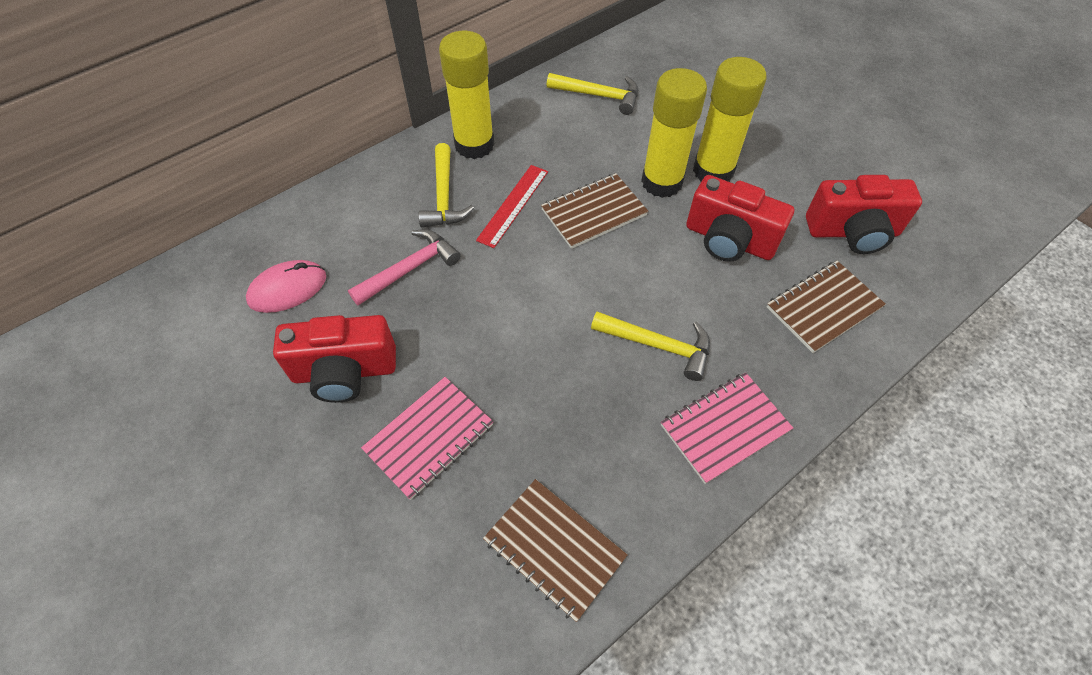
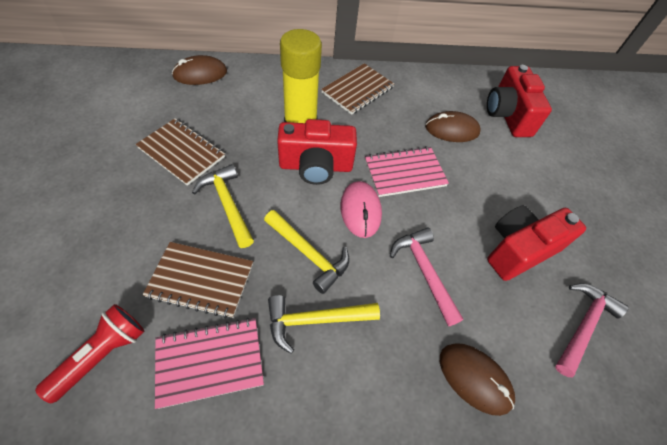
brown mouse: none = 0 -> [172,55,227,85] [425,111,481,142] [440,343,515,416] = 3
pink hammer: [348,229,461,305] = 1 -> [390,227,463,326] [555,283,629,377] = 2
red flashlight: none = 0 -> [35,304,144,403] = 1
red ruler: [476,165,548,248] = 1 -> none = 0
yellow glue stick: [439,31,495,159] [641,68,707,198] [693,57,767,182] = 3 -> [280,29,322,123] = 1

